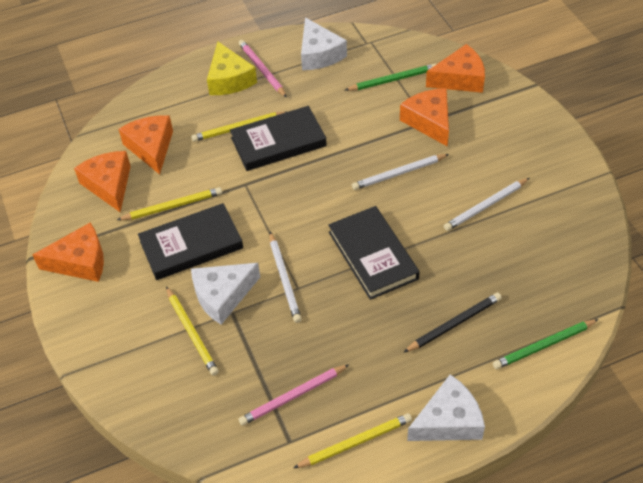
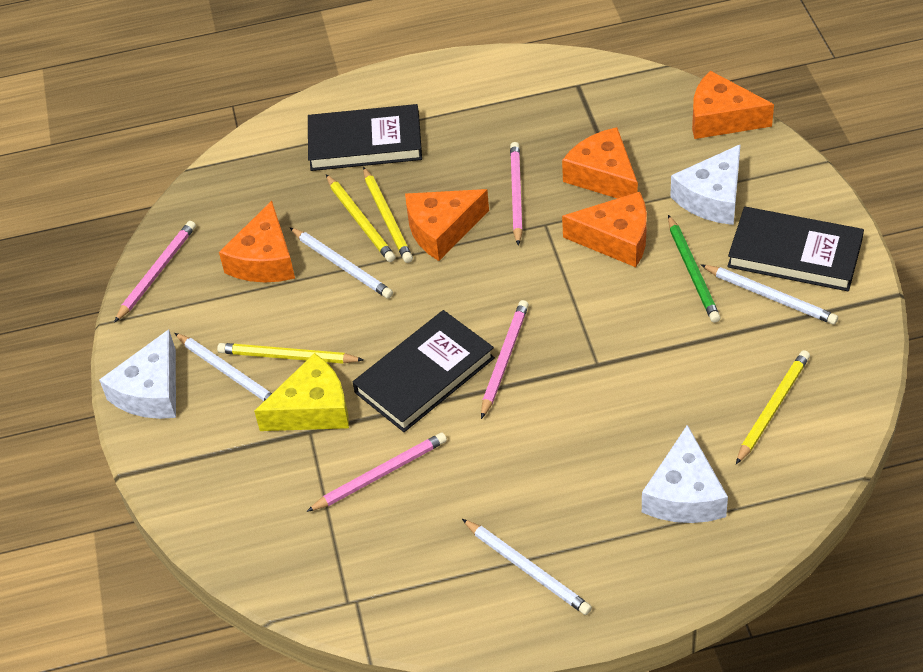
black pencil: [403,293,502,353] = 1 -> none = 0
green pencil: [345,64,436,91] [493,319,599,369] = 2 -> [668,215,721,323] = 1
pink pencil: [239,40,287,98] [239,364,349,426] = 2 -> [114,221,196,323] [306,433,447,512] [481,300,529,419] [510,142,523,246] = 4
white pencil: [270,232,302,323] [352,154,449,190] [444,178,529,231] = 3 -> [175,333,272,401] [290,228,393,299] [462,519,592,615] [700,264,838,325] = 4

